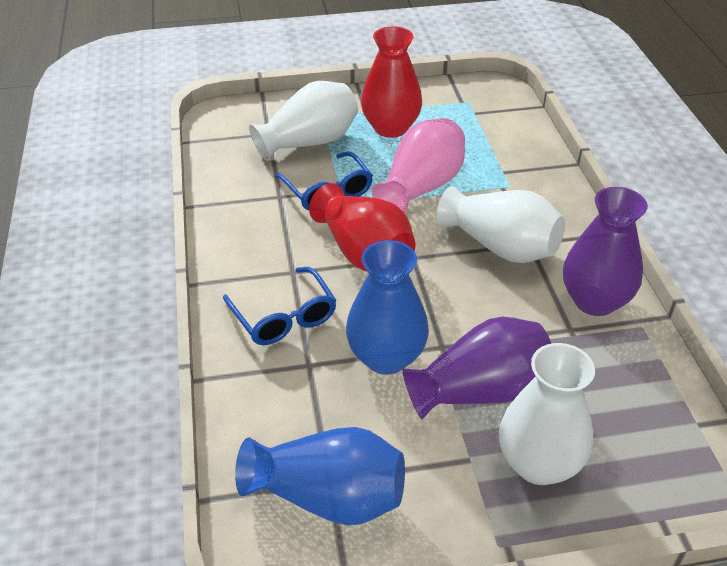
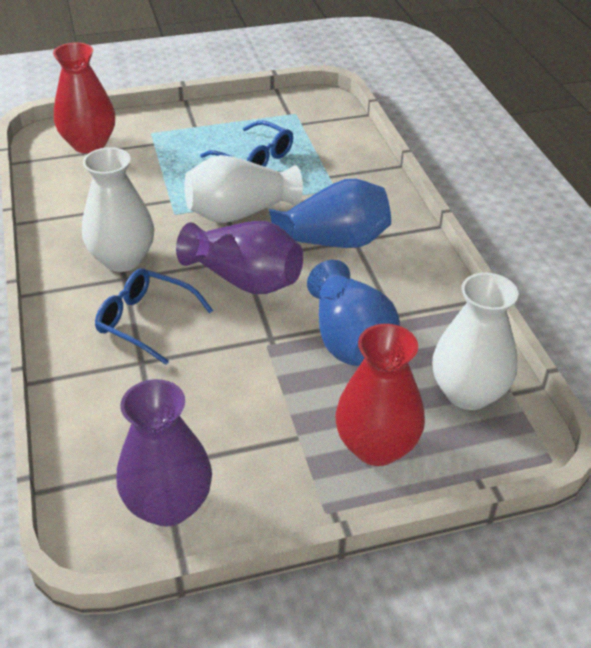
pink vase: [372,118,465,214] = 1 -> none = 0

